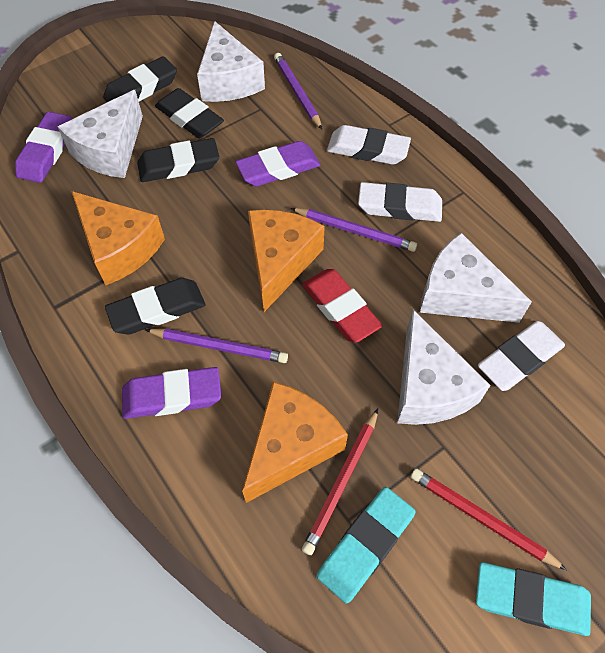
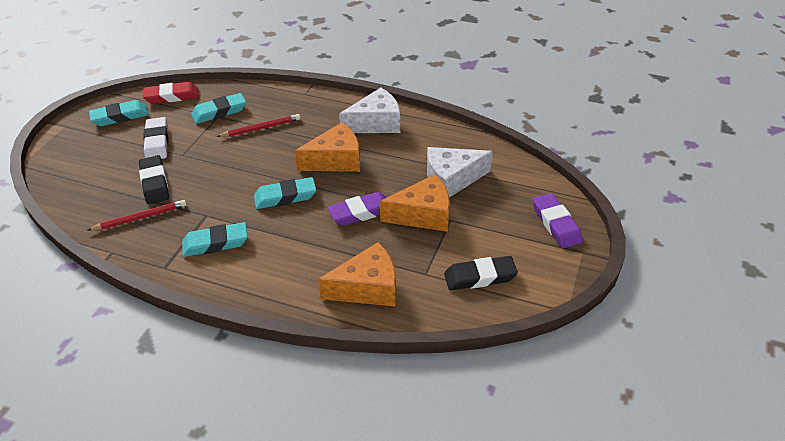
black eraser: [103,56,177,102] [105,278,205,335] [137,138,219,182] [155,88,224,139] = 4 -> [139,155,169,204] [444,256,518,290] = 2
purple eraser: [15,112,72,183] [122,367,221,419] [236,141,320,186] = 3 -> [328,192,387,226] [533,193,583,248] = 2
purple pencil: [146,329,288,363] [274,53,322,129] [291,208,417,252] = 3 -> none = 0
turquoise eraser: [316,487,416,603] [476,562,591,636] = 2 -> [89,100,148,126] [182,222,248,257] [191,93,246,124] [254,177,316,209] = 4
white cheese: [58,90,143,178] [197,21,265,102] [397,310,491,425] [420,233,532,323] = 4 -> [339,88,400,133] [427,147,493,198] = 2
white eraser: [327,125,411,165] [358,182,442,222] [478,321,565,391] = 3 -> [143,117,168,159] = 1

